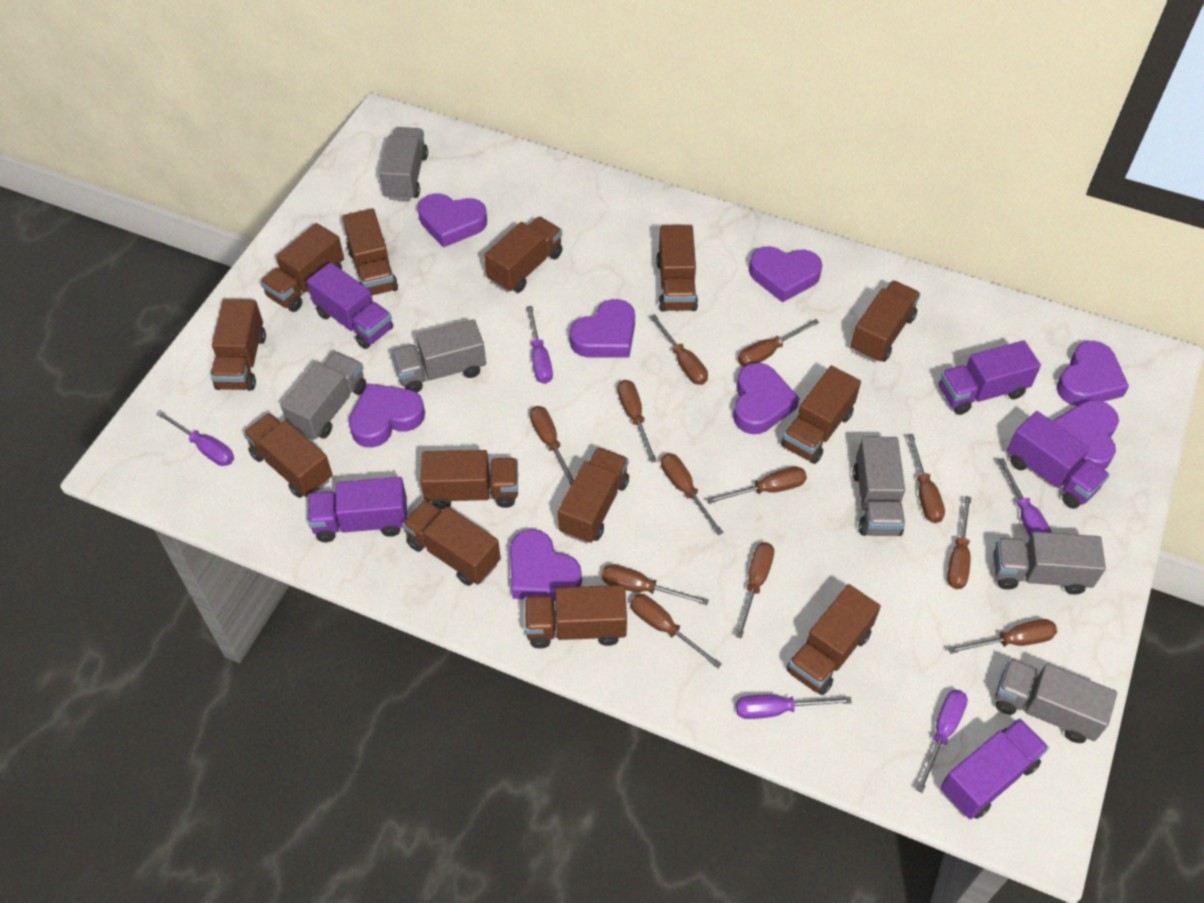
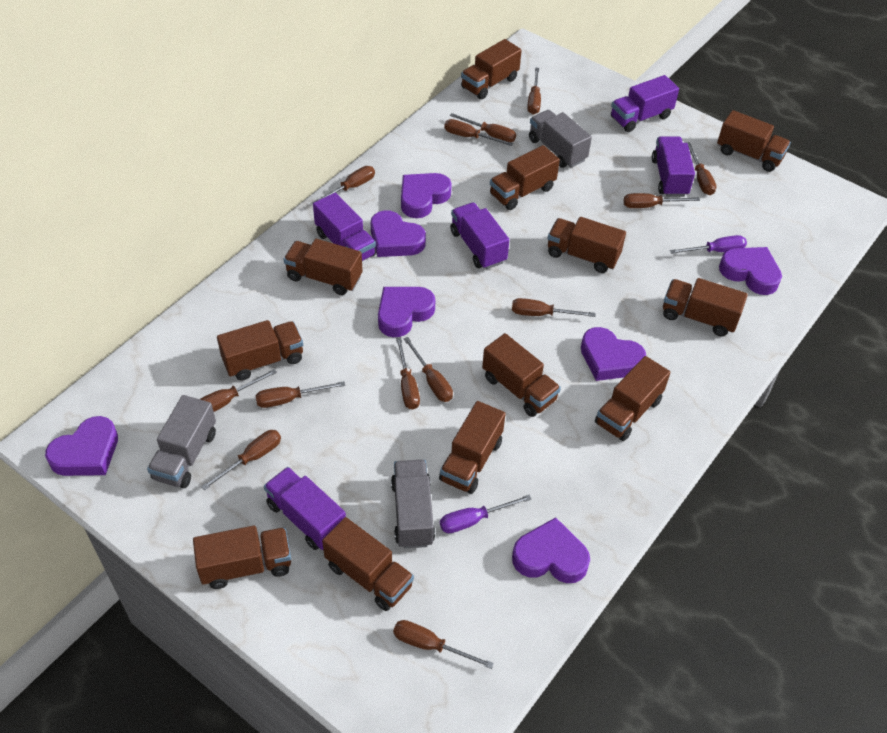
brown screwdriver: [530,406,574,485] [602,564,709,605] [618,380,657,463] [630,594,722,669] [650,314,708,385] [661,453,723,535] [707,466,807,504] [735,542,774,639] [738,319,819,367] [907,434,945,523] [947,496,971,589] [948,619,1057,654] = 12 -> [200,369,277,412] [201,430,281,490] [255,381,345,408] [312,166,375,204] [393,620,494,669] [396,337,420,409] [404,337,453,402] [444,119,513,146] [450,113,516,142] [512,298,595,317] [527,68,541,114] [624,193,700,208] [687,142,717,195] = 13
brown truck: [210,299,266,391] [243,413,333,498] [260,223,344,312] [343,208,398,296] [402,500,501,586] [420,450,518,509] [484,216,562,293] [525,585,627,648] [558,447,629,544] [656,225,698,312] [781,366,861,464] [786,584,881,695] [851,280,921,362] = 13 -> [193,526,291,589] [217,320,303,381] [284,239,363,295] [322,517,414,611] [439,401,506,494] [461,39,522,99] [482,333,561,417] [490,145,560,210] [548,217,626,273] [595,356,670,441] [663,278,748,336] [717,110,791,172] = 12
grey truck: [281,352,366,440] [379,127,428,201] [391,319,486,392] [853,436,905,536] [993,532,1106,595] [995,658,1117,743] = 6 -> [147,395,216,488] [391,460,435,548] [529,110,592,168] = 3
purple heart: [349,383,425,448] [418,193,487,248] [510,529,582,601] [569,299,635,358] [733,363,799,434] [749,246,822,303] [1052,400,1119,469] [1056,341,1129,406] = 8 -> [45,416,118,476] [371,210,426,257] [378,287,435,337] [401,173,452,218] [512,517,590,583] [581,327,646,381] [719,247,782,295] = 7
purple screwdriver: [156,410,234,466] [527,306,553,384] [736,695,852,719] [916,689,968,793] [998,458,1052,537] = 5 -> [440,495,531,533] [670,235,747,254] = 2

